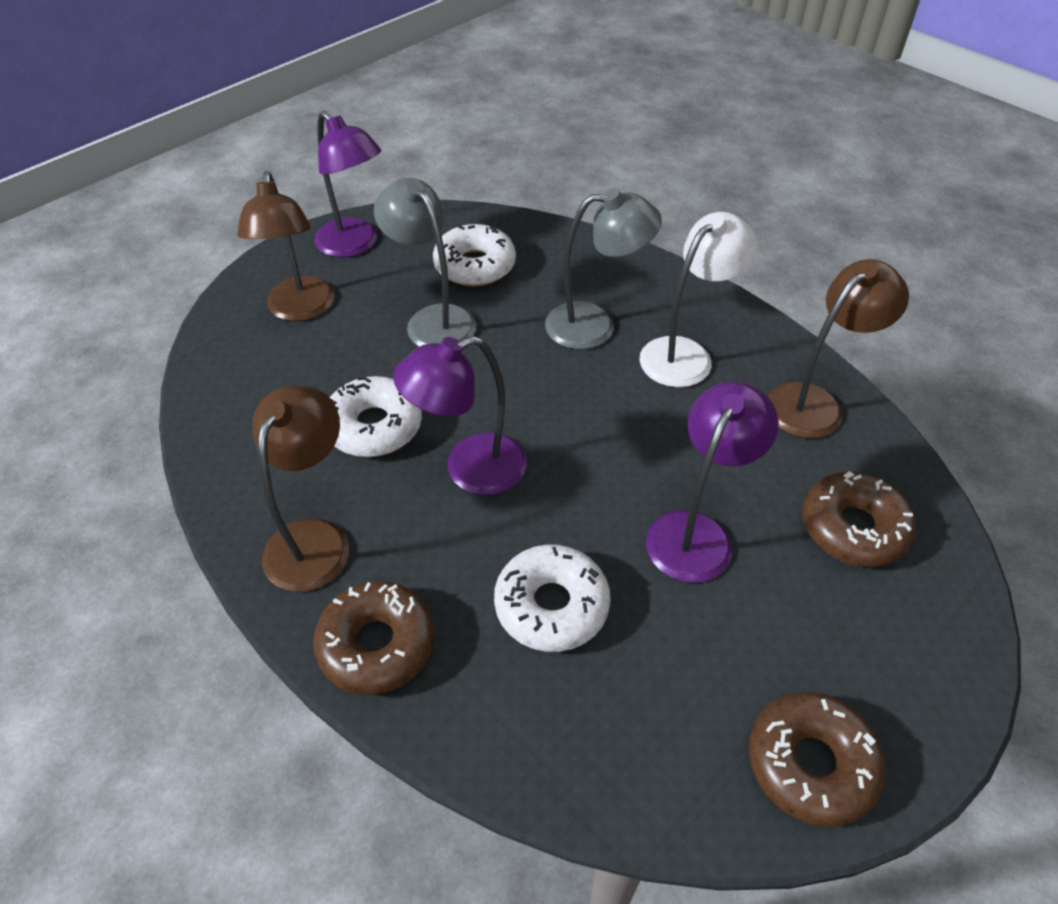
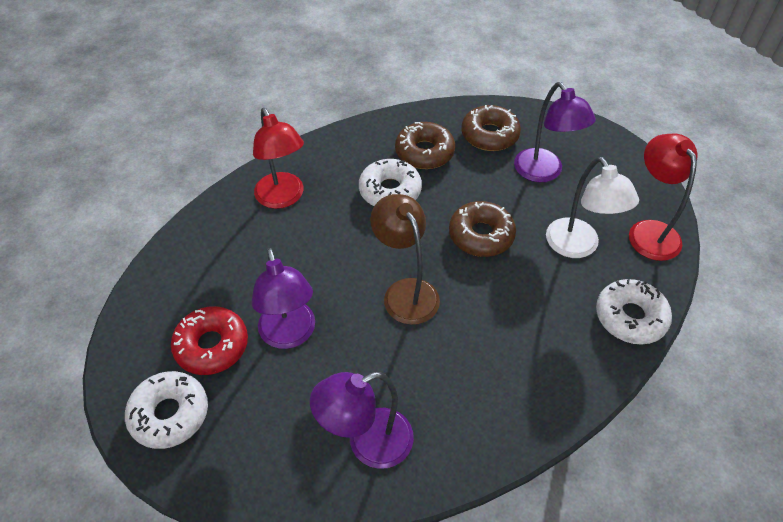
brown lamp: [237,171,335,321] [252,385,349,592] [768,259,909,438] = 3 -> [370,194,440,325] = 1
grey lamp: [374,178,476,347] [545,188,662,349] = 2 -> none = 0
red donut: none = 0 -> [171,306,248,375] = 1
red lamp: none = 0 -> [253,108,304,209] [629,133,697,261] = 2

